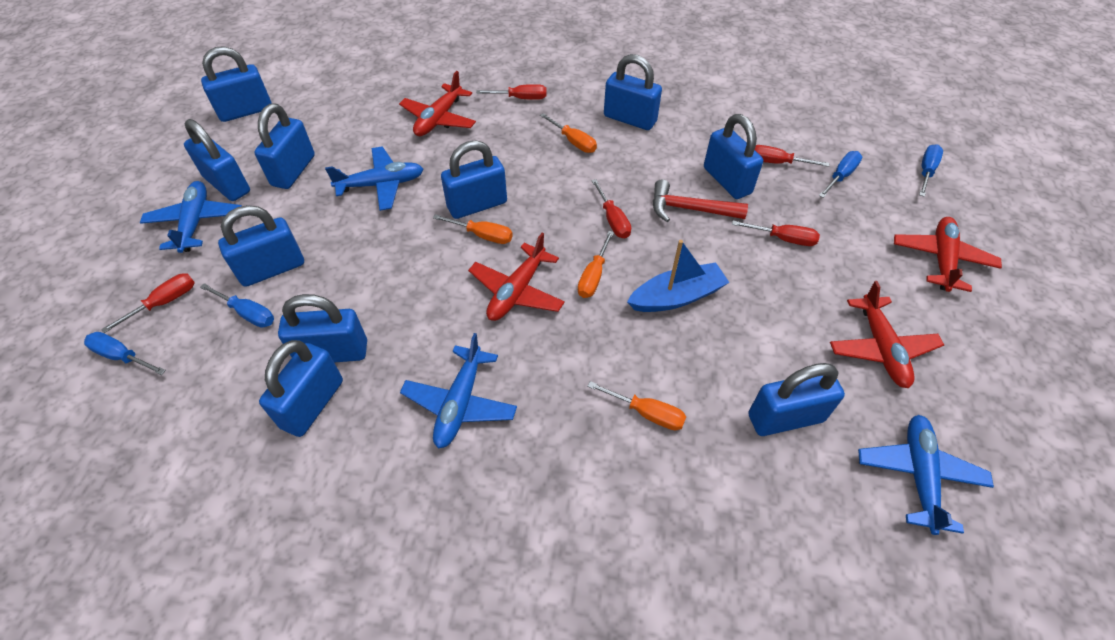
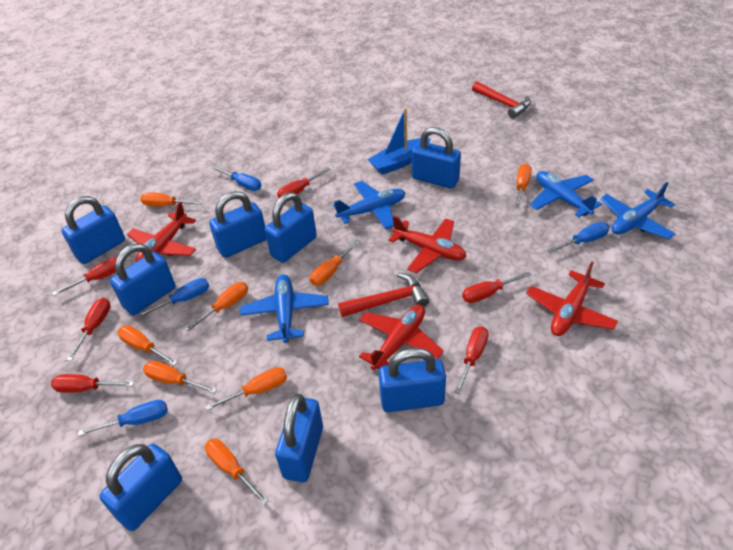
blue padlock: [184,119,250,201] [201,46,272,122] [218,205,304,287] [254,104,315,189] [259,340,343,437] [278,294,367,362] [441,140,507,219] [604,54,662,130] [704,114,763,199] [749,363,845,436] = 10 -> [61,196,125,264] [99,444,182,531] [110,243,176,315] [209,191,266,258] [264,192,317,263] [275,394,323,482] [378,348,446,412] [412,127,461,189] = 8
orange screwdriver: [433,214,513,244] [540,113,597,153] [578,231,614,298] [587,381,686,430] = 4 -> [118,325,178,366] [140,192,203,206] [143,361,217,394] [186,282,248,332] [205,367,287,411] [205,439,269,505] [310,239,361,286] [515,164,532,208] = 8
red hammer: [653,179,748,222] = 1 -> [338,273,429,317] [472,81,531,119] = 2
red screwdriver: [101,274,195,333] [476,84,546,100] [591,179,631,238] [732,221,820,246] [755,145,829,167] = 5 -> [51,374,134,393] [53,257,117,296] [67,298,111,361] [277,168,331,198] [454,326,489,394] [462,272,532,303] = 6

